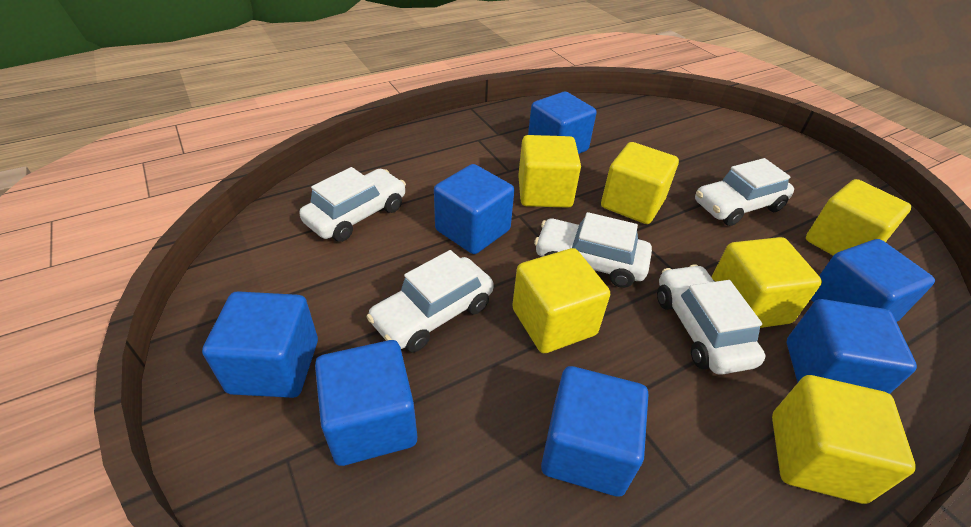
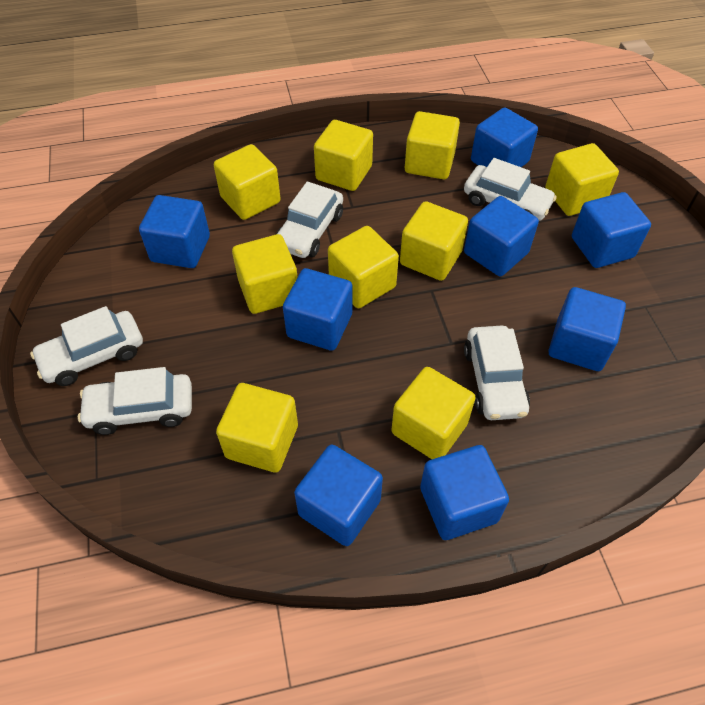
blue cube: [202,291,318,398] [315,340,417,466] [434,164,514,254] [528,92,597,154] [541,366,648,497] [787,299,917,394] [811,239,935,322] = 7 -> [139,195,210,268] [283,268,352,351] [294,445,383,546] [420,445,509,540] [464,196,539,276] [471,108,538,167] [549,287,626,371] [572,192,651,268] = 8
yellow cube: [512,248,610,353] [518,135,581,208] [601,142,679,224] [711,237,822,328] [772,375,916,504] [806,179,911,256] = 6 -> [214,144,281,220] [216,383,298,473] [232,234,298,314] [314,120,373,191] [328,226,399,308] [392,367,476,459] [400,201,468,281] [405,111,460,179] [545,143,619,216] = 9

